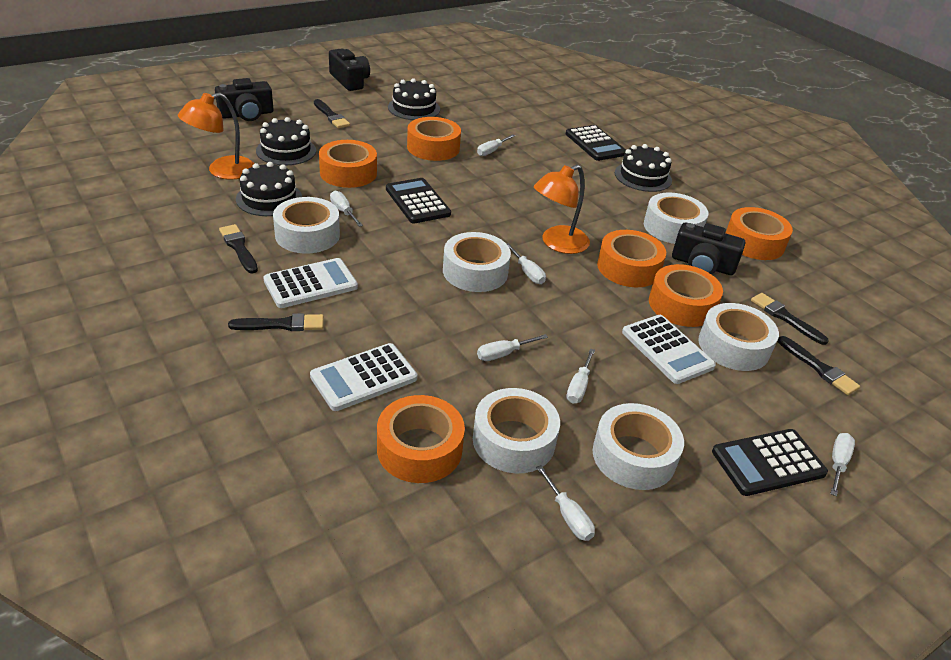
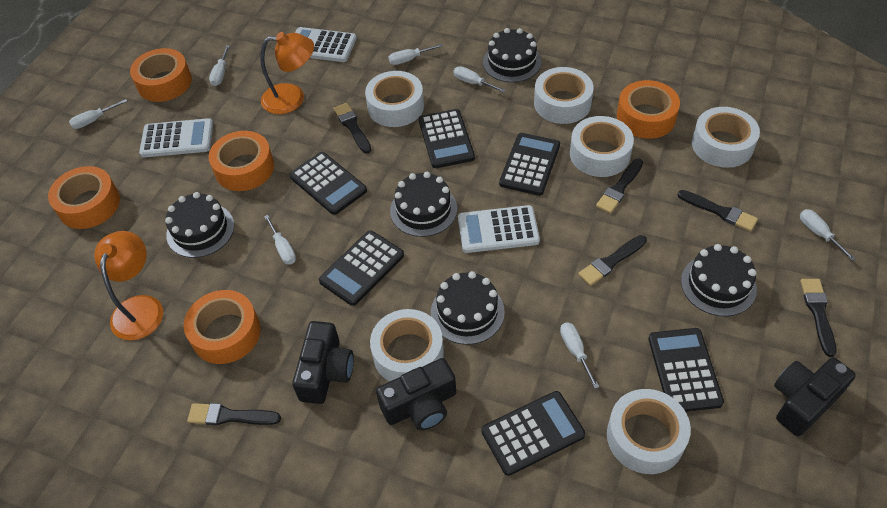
black brush: [219,224,258,274] [228,313,324,331] [314,99,350,128] [751,293,829,345] [778,336,860,395] = 5 -> [187,403,281,425] [334,103,371,153] [578,235,647,286] [596,159,643,213] [677,190,758,231] [800,279,837,357] = 6
black cake: [236,162,302,216] [256,117,316,166] [388,78,440,120] [615,144,672,192] = 4 -> [165,192,234,258] [390,172,457,237] [431,271,505,345] [483,28,541,82] [681,244,757,316] = 5
black calculator: [386,178,451,223] [566,125,626,161] [712,429,828,496] = 3 -> [289,152,367,215] [319,230,404,306] [419,109,475,168] [481,391,585,476] [499,133,560,196] [648,328,724,412] = 6
orange tape: [319,140,377,188] [377,395,465,483] [407,117,461,161] [597,230,666,287] [649,264,723,327] [726,207,793,260] = 6 -> [48,166,120,229] [130,48,192,102] [184,290,260,364] [209,131,274,191] [617,80,680,139] = 5

